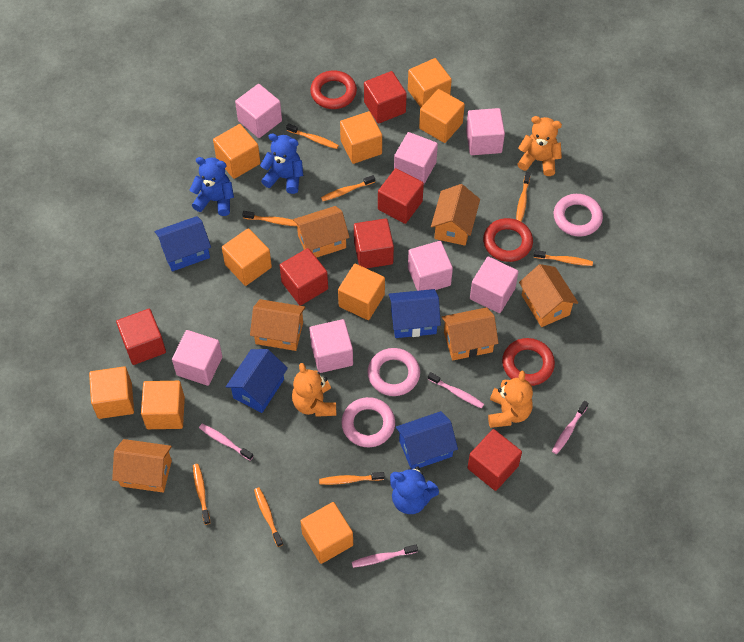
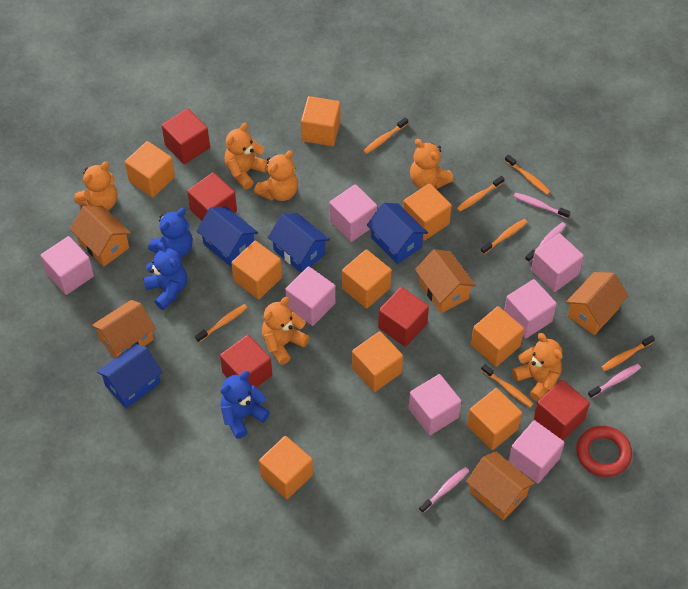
orange house: [112,439,172,493] [250,299,305,351] [293,206,350,258] [431,184,480,246] [442,307,498,361] [519,264,578,327] = 6 -> [70,206,131,266] [92,300,156,358] [415,249,476,313] [466,452,535,520] [566,272,628,335] = 5
orange teddy bear: [292,363,336,417] [488,371,533,428] [517,116,562,176] = 3 -> [74,162,117,211] [225,123,268,189] [254,150,298,201] [262,297,310,365] [410,139,454,189] [512,333,563,401] = 6
orange toothbrush: [193,464,210,525] [242,211,297,226] [254,487,283,547] [286,123,339,149] [319,472,384,485] [321,175,375,201] [516,172,531,222] [534,250,593,266] = 8 -> [195,304,248,343] [363,117,408,154] [457,176,505,212] [481,219,527,254] [481,364,534,408] [505,154,551,195] [601,335,655,371] = 7
pink ring: [341,397,395,447] [367,348,420,396] [554,194,603,237] = 3 -> none = 0
red cube: [116,309,166,365] [280,248,328,306] [354,218,394,268] [364,71,407,124] [378,168,424,224] [467,429,522,491] = 6 -> [162,108,210,164] [187,172,237,221] [220,335,272,388] [378,287,429,347] [534,380,590,440] = 5
red ring: [310,70,357,109] [483,218,533,262] [502,338,555,386] = 3 -> [576,426,632,477] = 1

